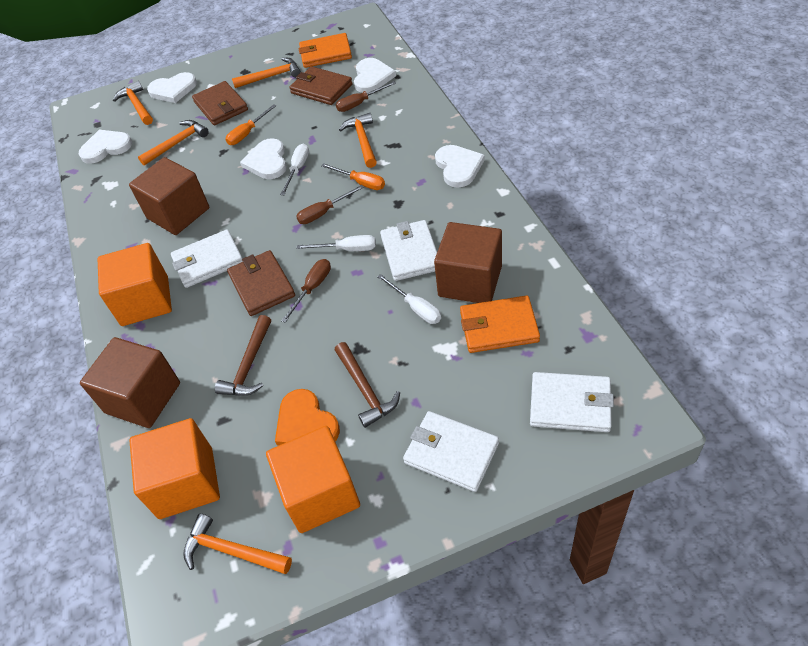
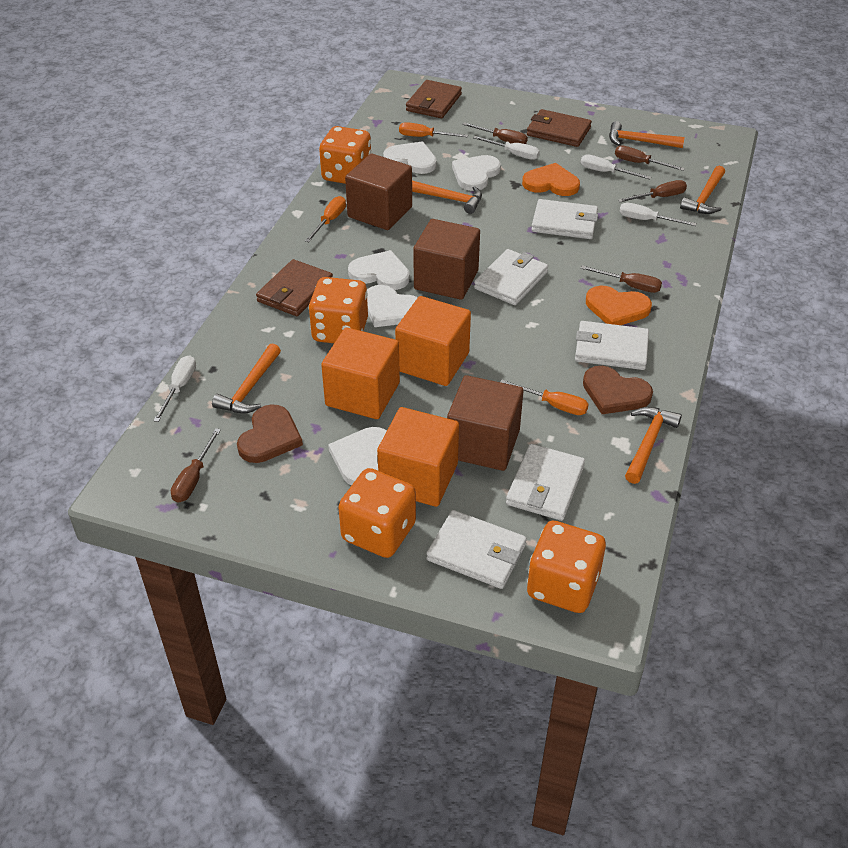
brown hammer: [215,315,271,396] [335,342,400,428] = 2 -> none = 0
brown heart: none = 0 -> [237,404,303,463] [583,366,653,414] = 2
brown screwdriver: [281,259,331,323] [296,185,364,224] [336,81,396,112] = 3 -> [171,428,221,503] [462,122,528,144] [580,265,662,293] [615,145,685,171] [618,180,687,202] = 5
orange dice: none = 0 -> [309,277,368,343] [319,126,371,184] [338,468,416,558] [527,521,606,613] = 4
orange heart: [275,389,340,446] = 1 -> [522,163,580,196] [586,286,652,325] = 2
orange screwdriver: [225,104,276,145] [321,163,385,190] = 2 -> [305,196,346,242] [399,122,468,137] [500,380,589,415] = 3
orange wallet: [299,33,352,68] [460,295,540,353] = 2 -> none = 0
white screwdriver: [280,144,309,195] [296,235,376,251] [378,274,441,324] = 3 -> [153,355,196,422] [473,136,540,160] [581,154,651,179] [619,203,697,226] = 4
white wallet: [171,230,243,288] [380,220,437,281] [403,411,499,492] [530,372,614,432] = 4 -> [426,510,527,589] [474,249,548,305] [506,444,585,521] [531,199,598,239] [575,321,649,370] = 5

